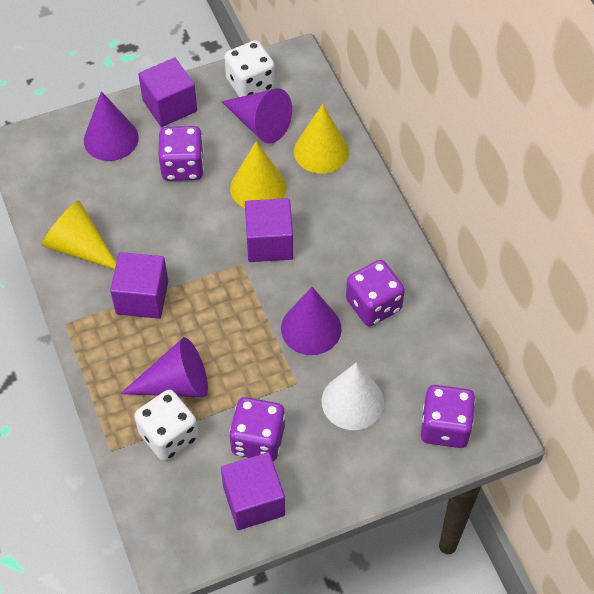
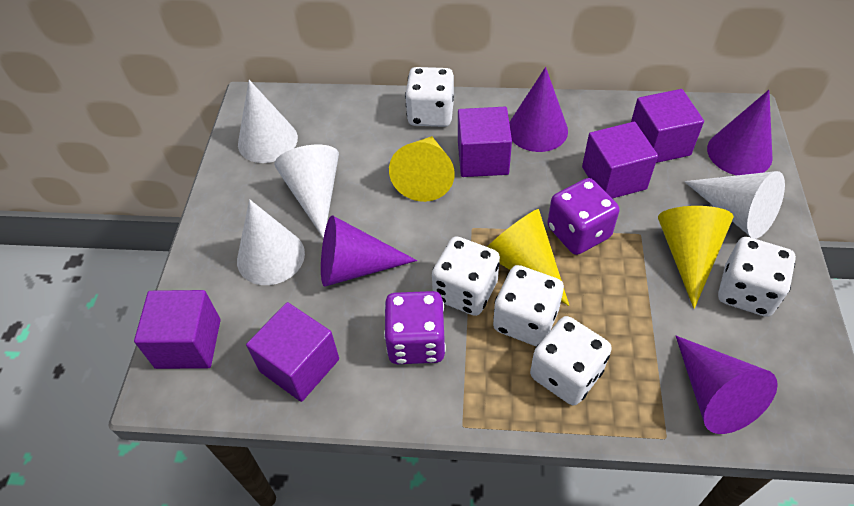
purple cube: [110,252,168,319] [138,58,197,127] [221,452,285,530] [245,198,293,262] = 4 -> [134,290,221,369] [246,302,339,402] [458,107,512,177] [582,122,658,199] [631,89,704,163] = 5
purple dice: [159,126,204,181] [229,397,285,461] [346,260,405,327] [421,385,475,448] = 4 -> [384,291,446,364] [547,178,619,255] = 2
white cone: [322,363,384,430] = 1 -> [237,199,305,285] [238,80,298,163] [274,145,339,238] [684,171,785,239] = 4
white dice: [134,390,199,461] [224,40,275,97] = 2 -> [405,67,454,127] [432,237,500,316] [493,265,564,346] [530,316,612,405] [718,237,796,317] = 5

